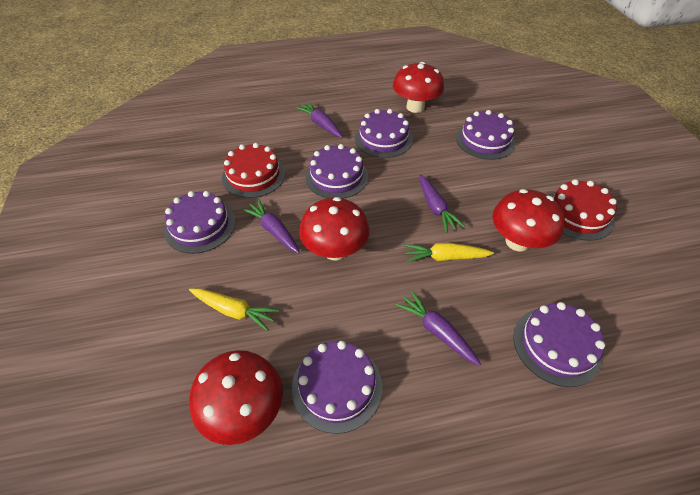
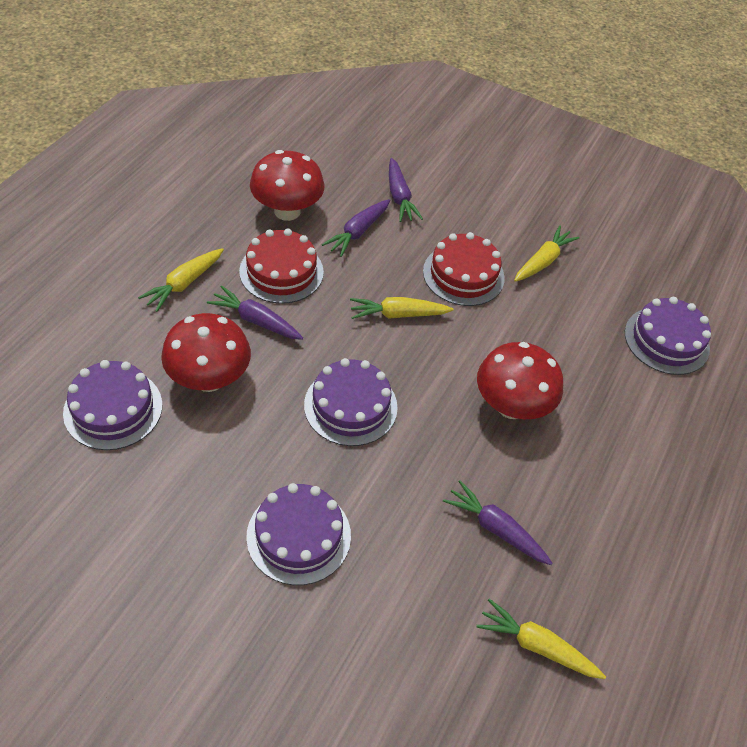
purple cake: [164,191,235,254] [292,341,382,434] [305,144,368,199] [355,109,413,158] [456,110,515,160] [513,302,605,387] = 6 -> [63,360,162,450] [246,483,351,585] [304,358,398,446] [625,297,711,375] = 4
red mushroom: [189,350,283,445] [299,197,369,260] [393,62,444,113] [492,189,565,251] = 4 -> [161,313,251,392] [250,150,325,221] [477,342,563,419] = 3
yellow carrot: [189,288,279,331] [404,243,494,263] = 2 -> [138,248,224,312] [350,297,453,319] [476,599,606,679] [514,226,580,282] = 4

